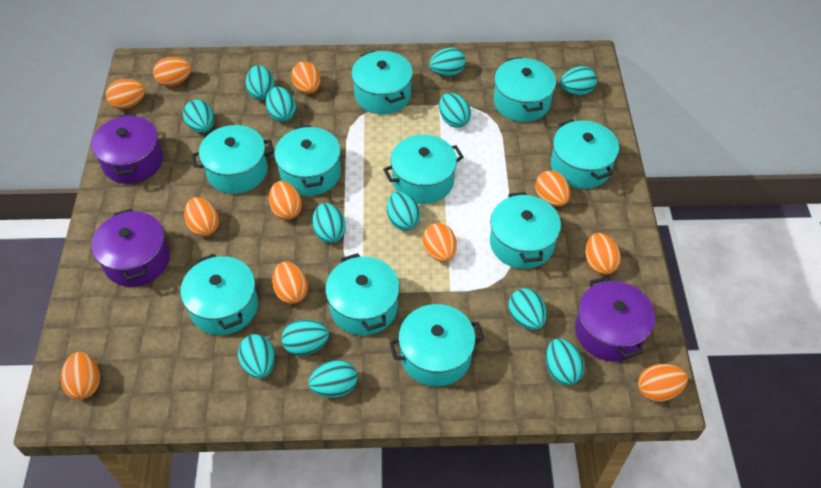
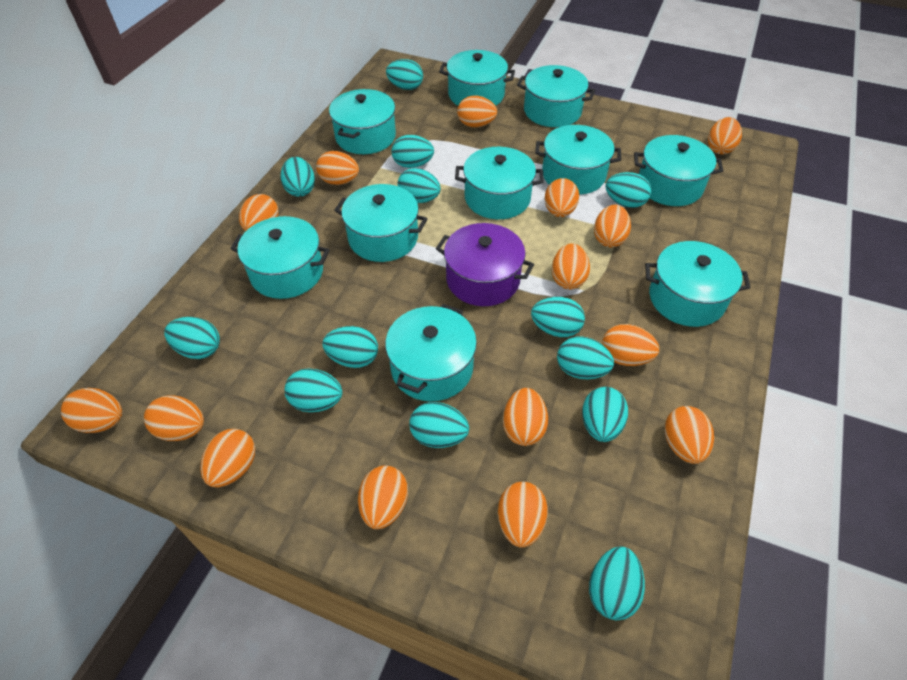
orange egg: [61,352,100,399] [106,79,145,109] [153,57,191,86] [184,197,219,236] [269,181,302,220] [272,261,308,304] [291,61,321,94] [423,223,457,262] [535,170,570,207] [586,233,621,275] [638,364,688,402] = 11 -> [61,388,122,433] [144,395,204,441] [201,429,255,487] [239,194,279,231] [316,151,359,185] [358,465,408,529] [457,96,497,127] [498,482,548,548] [503,388,548,446] [545,178,579,217] [552,243,590,290] [594,205,631,247] [602,324,659,366] [665,406,714,464] [708,117,742,154] = 15
purple pot: [91,114,163,184] [91,209,170,287] [575,277,655,362] = 3 -> [436,223,534,306] = 1

